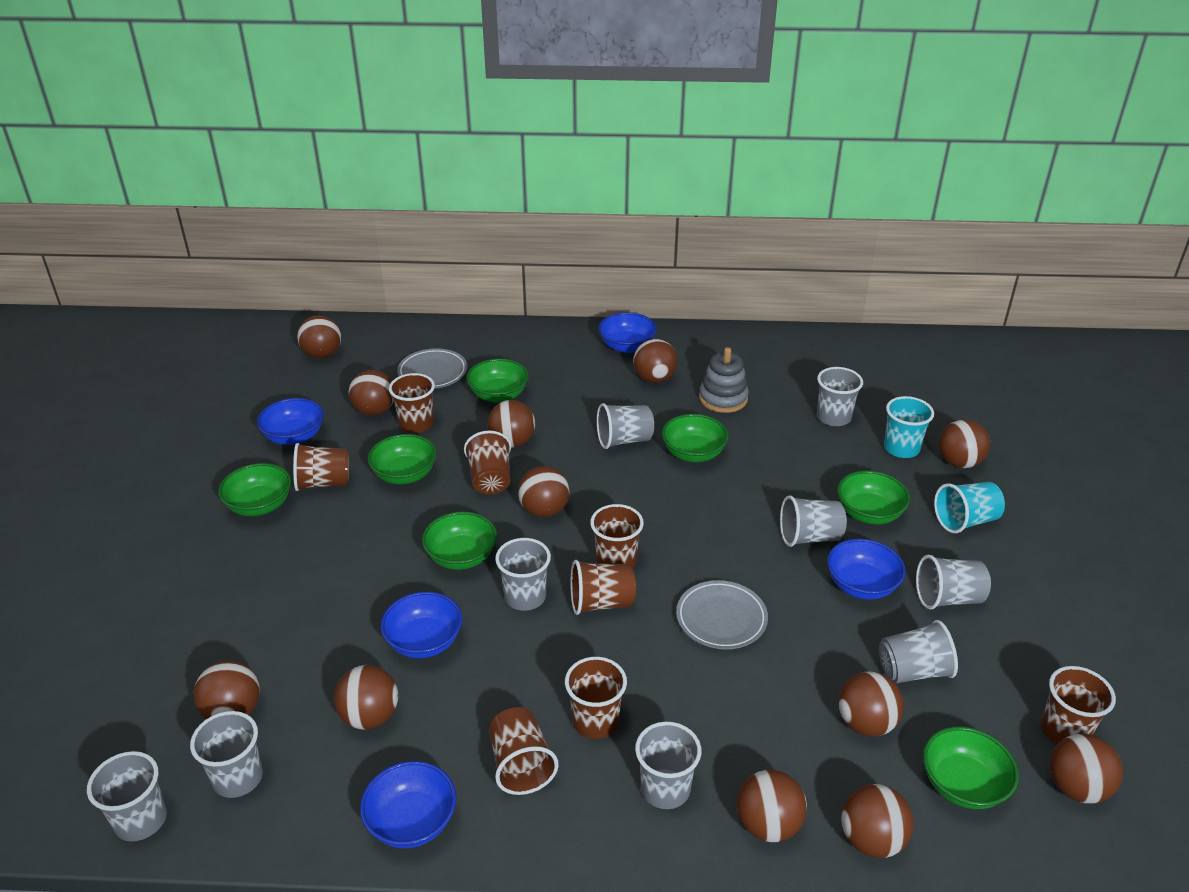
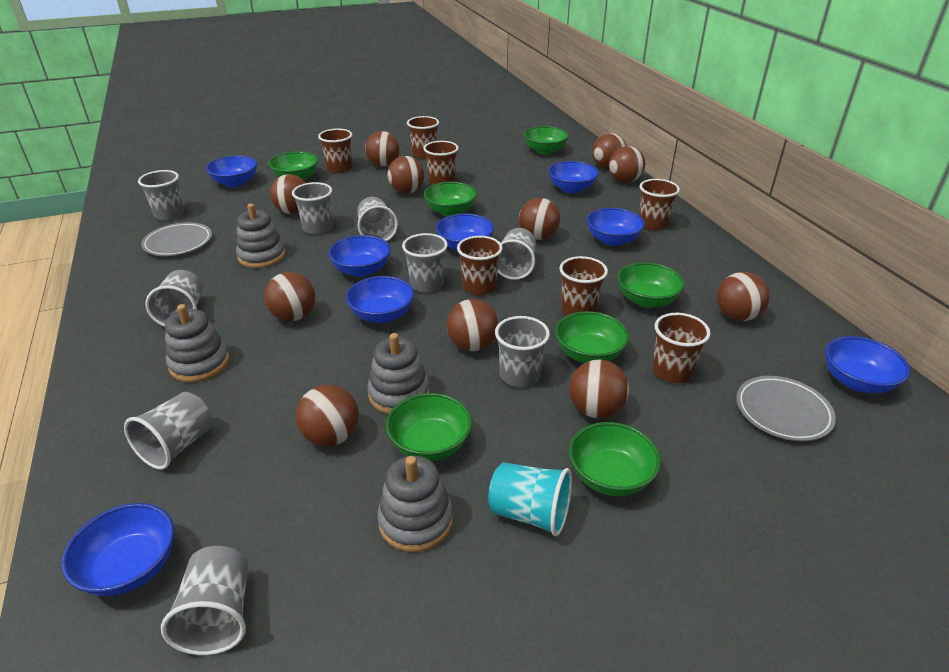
blue bowl: [257,398,324,445] [360,761,456,848] [380,592,463,658] [598,312,657,353] [827,539,906,600] = 5 -> [61,503,174,596] [206,155,257,187] [328,235,391,277] [346,276,414,323] [436,213,494,251] [548,161,599,193] [586,208,645,246] [825,336,910,393] = 8
brown ball: [193,660,260,719] [297,315,341,358] [334,665,398,730] [349,370,394,416] [488,400,535,447] [518,466,569,517] [633,339,677,383] [737,770,807,842] [838,671,904,737] [841,784,914,858] [939,419,990,468] [1049,734,1123,803] = 12 -> [264,272,315,321] [270,174,306,214] [296,385,359,447] [365,131,400,167] [387,156,424,194] [447,299,499,351] [519,198,560,240] [569,360,629,418] [592,133,626,169] [609,146,645,183] [717,272,770,321] = 11
brown cup: [293,443,349,491] [389,373,435,433] [464,431,511,495] [489,707,558,795] [565,657,627,739] [570,560,636,615] [590,504,644,569] [1041,666,1116,745] = 8 -> [318,128,352,173] [407,116,439,159] [423,141,459,184] [457,236,503,295] [559,256,608,315] [639,179,680,230] [652,313,711,383] = 7
grey stacking toy: [699,347,749,413] = 1 -> [165,304,229,382] [236,204,286,268] [367,333,430,414] [377,456,453,552] = 4
turquoise cup: [884,396,934,458] [934,482,1005,533] = 2 -> [488,462,572,536] = 1

